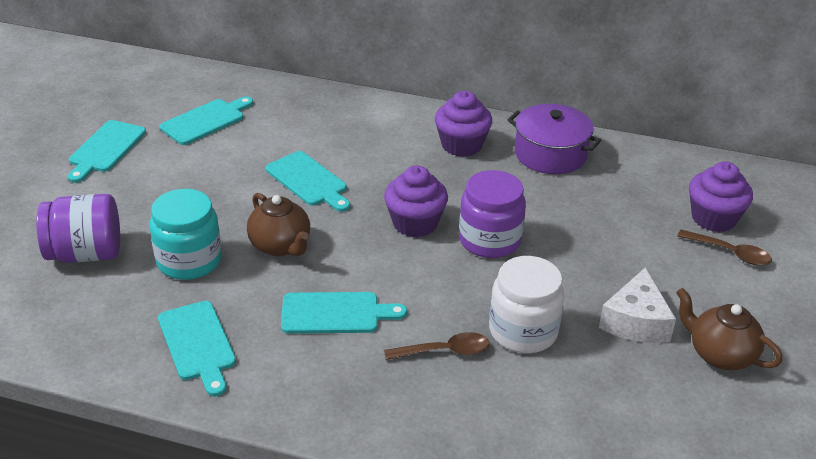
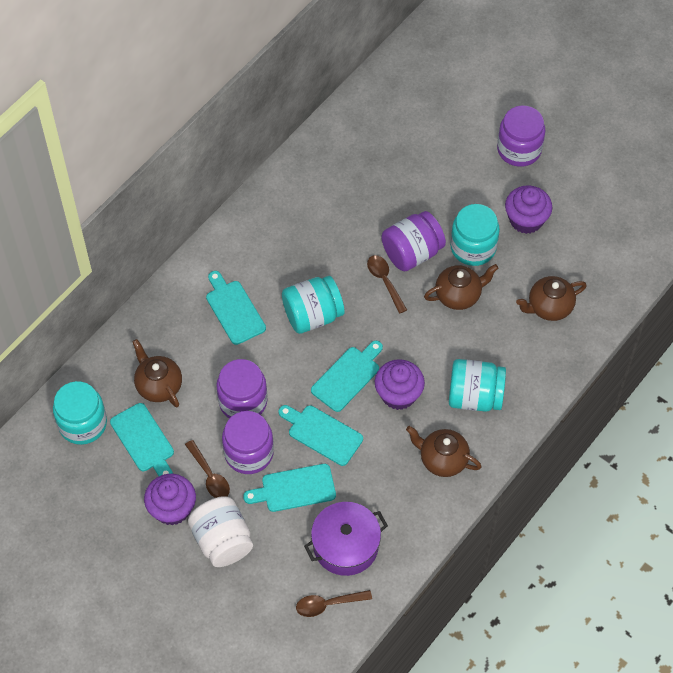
brown spoon: [384,332,489,360] [677,230,772,266] = 2 -> [185,440,230,498] [296,590,372,617] [367,255,407,314] = 3
brown teapot: [247,193,310,256] [676,288,782,370] = 2 -> [132,339,182,407] [406,426,481,477] [424,264,498,310] [516,276,587,321] = 4
purple jar: [36,194,120,263] [459,170,526,258] = 2 -> [216,359,268,419] [222,411,274,474] [382,211,446,271] [497,105,545,167] = 4
turquoise jar: [150,189,222,280] = 1 -> [53,381,107,445] [282,276,344,334] [449,359,506,412] [450,204,500,266] = 4
white cheese: [599,267,676,343] = 1 -> none = 0

